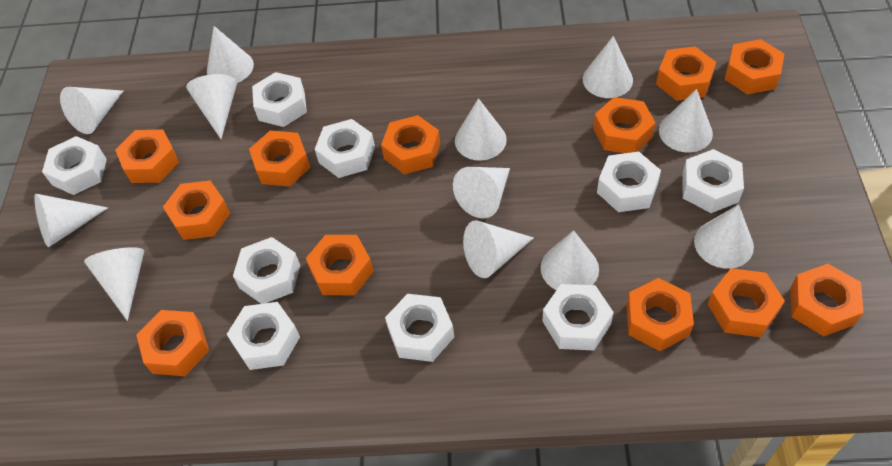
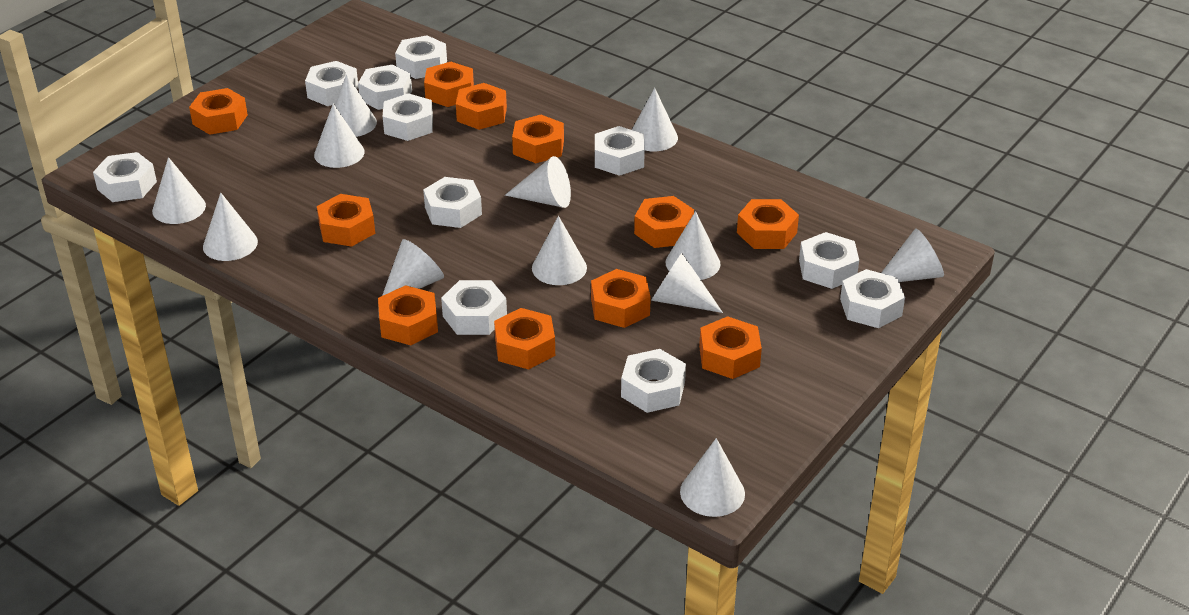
orange nut: [115,130,179,183] [137,310,209,376] [163,181,230,240] [249,131,311,187] [306,235,374,296] [381,115,440,174] [593,97,655,153] [626,278,694,351] [656,46,716,101] [708,268,785,338] [724,39,785,95] [790,264,864,336] = 12 -> [189,88,248,135] [317,194,375,247] [378,285,438,345] [424,62,474,107] [456,83,507,130] [494,308,555,370] [512,115,564,163] [591,269,651,328] [634,196,694,248] [699,316,762,379] [737,199,799,249] = 11
white nut: [42,136,107,195] [227,302,300,370] [233,237,300,304] [252,72,307,127] [315,119,375,178] [385,294,454,362] [542,284,614,350] [597,152,661,212] [682,149,744,213] = 9 -> [93,152,157,202] [305,61,358,106] [358,65,412,110] [383,93,433,141] [395,35,447,79] [423,177,482,228] [441,280,507,335] [595,126,645,176] [621,349,686,413] [799,232,859,289] [840,269,905,328] = 11

